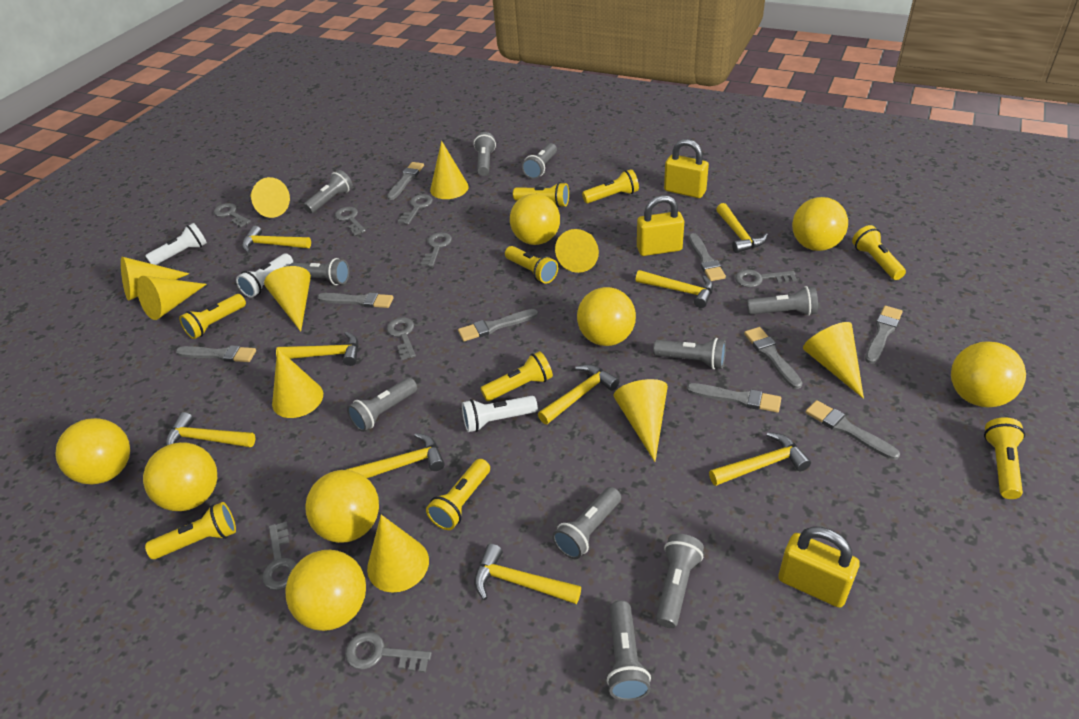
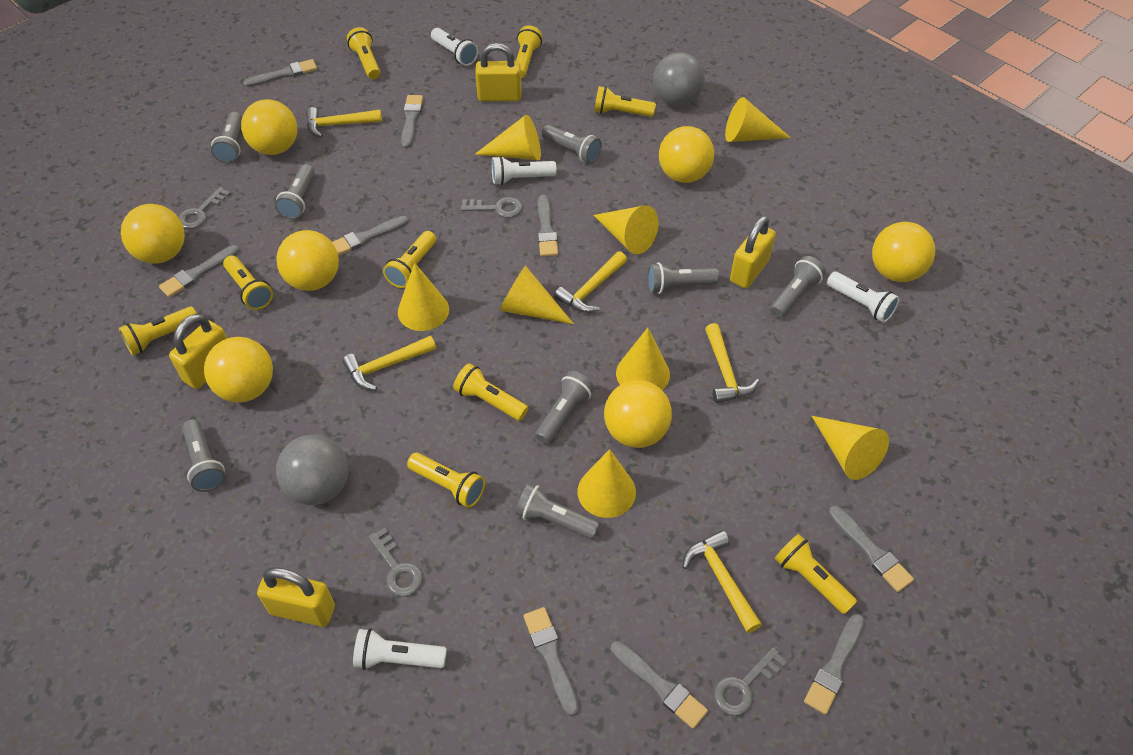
grey ball: none = 0 -> [276,435,349,505] [653,52,705,106] = 2
grey flashlight: [289,258,349,285] [303,170,353,213] [347,378,417,432] [473,132,496,176] [522,143,557,179] [552,487,621,559] [607,600,651,701] [653,338,726,369] [656,534,704,628] [747,286,818,316] = 10 -> [182,419,225,492] [211,112,242,163] [275,164,315,219] [515,483,600,539] [535,371,594,444] [542,125,602,164] [647,263,719,294] [770,256,826,318] = 8
grey key: [214,203,251,227] [262,522,297,590] [335,207,366,236] [345,632,432,673] [387,317,416,360] [398,194,433,225] [421,232,452,267] [735,269,797,288] = 8 -> [178,187,231,229] [369,528,423,597] [461,197,523,218] [714,648,787,716] = 4
white flashlight: [145,223,207,265] [236,253,293,298] [462,396,538,432] = 3 -> [353,628,447,670] [431,28,478,66] [492,156,557,185] [827,272,900,323] = 4
yellow ball: [55,418,130,484] [143,442,217,511] [285,550,366,631] [305,470,379,543] [510,194,560,245] [577,287,636,346] [792,197,848,251] [951,341,1026,408] = 8 -> [121,204,185,264] [204,337,273,402] [241,99,297,155] [276,230,339,291] [604,380,672,448] [659,126,714,183] [872,222,935,282] = 7
yellow cone: [121,257,190,301] [137,276,207,320] [250,177,290,218] [264,266,311,331] [272,348,323,418] [367,515,429,593] [430,141,469,199] [555,229,599,273] [614,379,668,462] [803,322,864,399] = 10 -> [398,263,449,331] [475,115,541,160] [499,265,574,324] [578,449,636,518] [593,205,658,254] [616,328,670,390] [725,97,791,142] [812,416,889,480] = 8
yellow hammer: [166,412,256,447] [242,226,311,253] [276,332,359,366] [346,433,445,478] [474,544,581,604] [538,364,620,424] [635,270,713,308] [709,432,811,486] [716,203,768,253] = 9 -> [306,107,382,138] [342,336,436,390] [554,252,627,313] [683,530,762,633] [705,323,759,403] = 5
yellow padlock: [637,195,684,256] [664,139,709,198] [778,527,860,608] = 3 -> [169,314,227,389] [257,567,335,627] [475,43,521,101] [730,216,776,288] = 4

